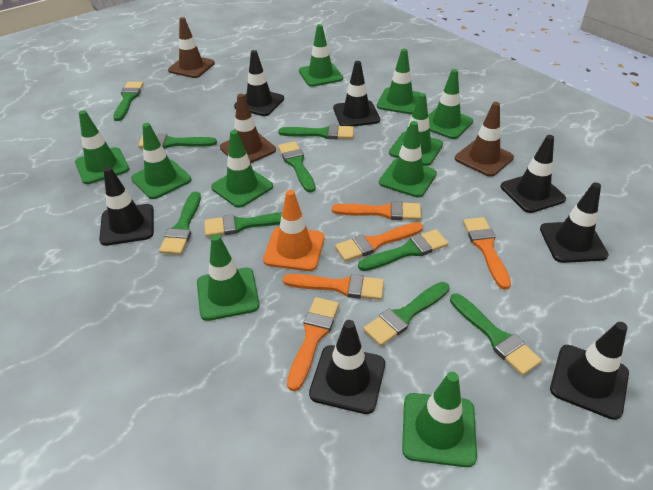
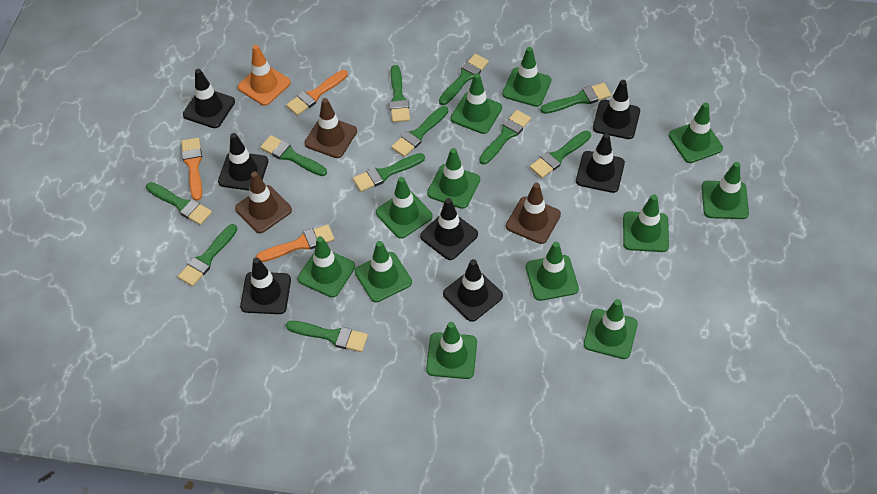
green brush: [113,82,144,121] [138,134,217,149] [159,192,201,255] [204,212,282,237] [278,125,354,139] [278,141,316,193] [358,229,448,271] [363,282,449,346] [450,293,542,376] = 9 -> [146,182,212,225] [178,224,238,287] [260,135,327,176] [286,321,368,352] [353,153,425,192] [390,65,410,123] [391,106,448,157] [439,54,489,105] [479,110,531,164] [530,131,591,178] [540,83,611,114] = 11
green traffic cone: [75,110,129,184] [131,123,191,199] [197,234,260,321] [211,130,273,208] [299,24,343,87] [377,49,420,114] [379,121,437,198] [389,93,443,166] [402,372,477,467] [428,69,473,139] = 10 -> [298,236,355,297] [355,241,412,302] [376,177,433,239] [426,322,477,379] [427,148,480,209] [451,73,502,134] [502,47,551,107] [526,242,579,301] [583,299,638,359] [623,194,669,252] [669,102,723,163] [702,162,749,219] = 12
orange brush: [283,274,384,300] [287,297,339,391] [332,201,421,220] [335,222,423,262] [463,217,511,290] = 5 -> [181,138,202,201] [256,224,335,262] [286,70,348,116] = 3

